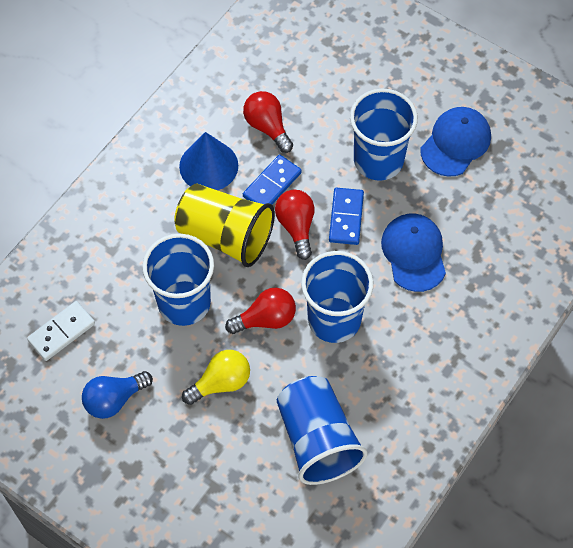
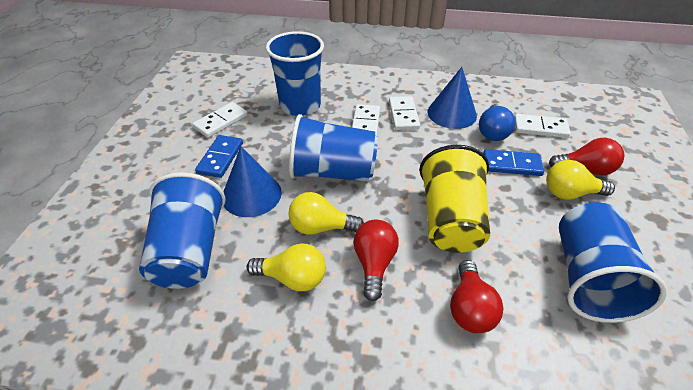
blue cap: [381,213,446,292] [420,107,491,177] = 2 -> none = 0
blue cone: [179,132,238,190] = 1 -> [223,146,282,217] [427,67,477,129] = 2
white domino: [27,301,95,361] = 1 -> [192,102,248,138] [352,104,380,136] [389,96,420,130] [514,114,571,138] = 4
yellow light bulb: [182,350,250,405] = 1 -> [246,243,326,291] [288,192,364,235] [546,160,615,200] = 3

